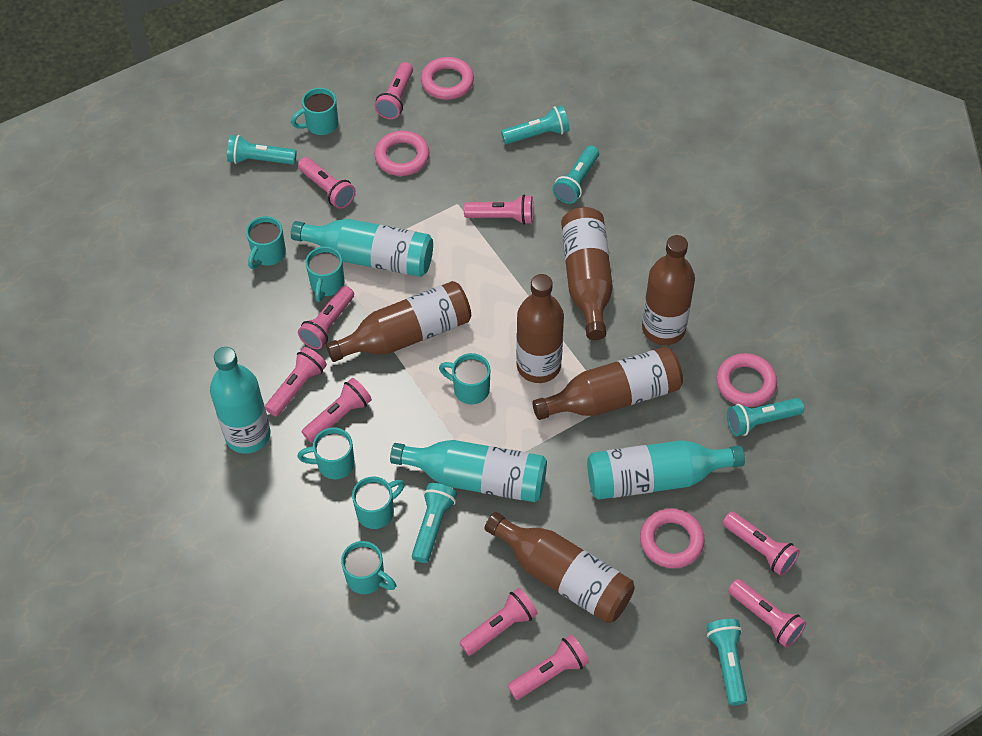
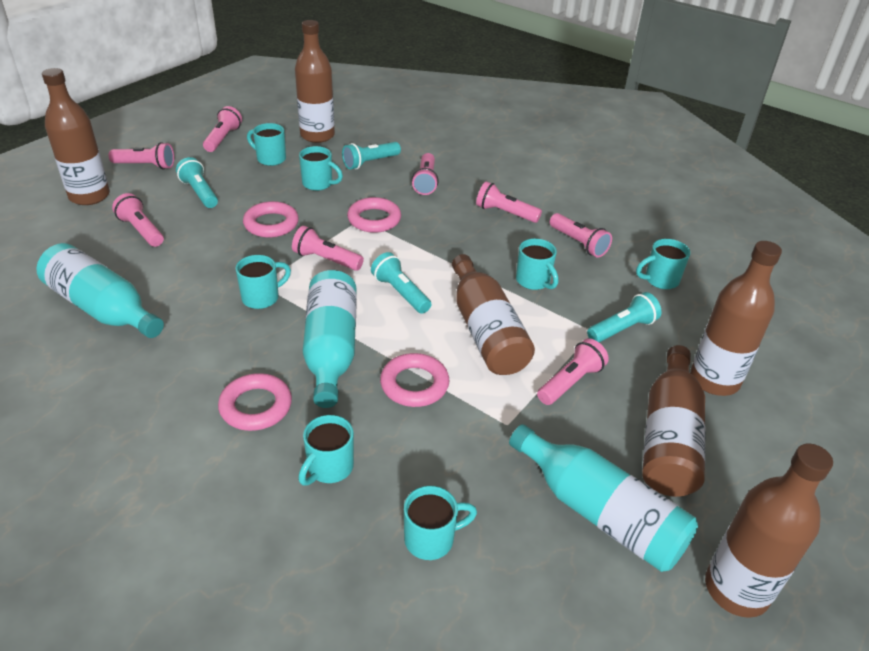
pink flashlight: [265,347,327,417] [298,157,356,209] [298,286,354,349] [302,378,372,443] [375,62,413,119] [459,588,538,656] [464,195,533,225] [507,635,589,700] [723,512,800,576] [728,579,806,648] = 10 -> [109,142,174,169] [112,193,164,247] [203,106,242,152] [292,226,364,271] [412,153,439,195] [476,181,542,223] [537,338,609,405] [550,213,612,258] = 8
turquoise bottle: [210,347,270,454] [291,219,433,277] [390,440,547,502] [587,440,745,500] = 4 -> [36,243,164,338] [303,270,357,408] [509,424,698,572] = 3
turquoise flashlight: [227,135,297,165] [412,483,457,563] [501,105,570,144] [553,146,599,204] [707,619,747,705] [727,398,804,436] = 6 -> [176,157,218,208] [342,142,401,170] [371,252,431,314] [587,292,661,342] = 4

